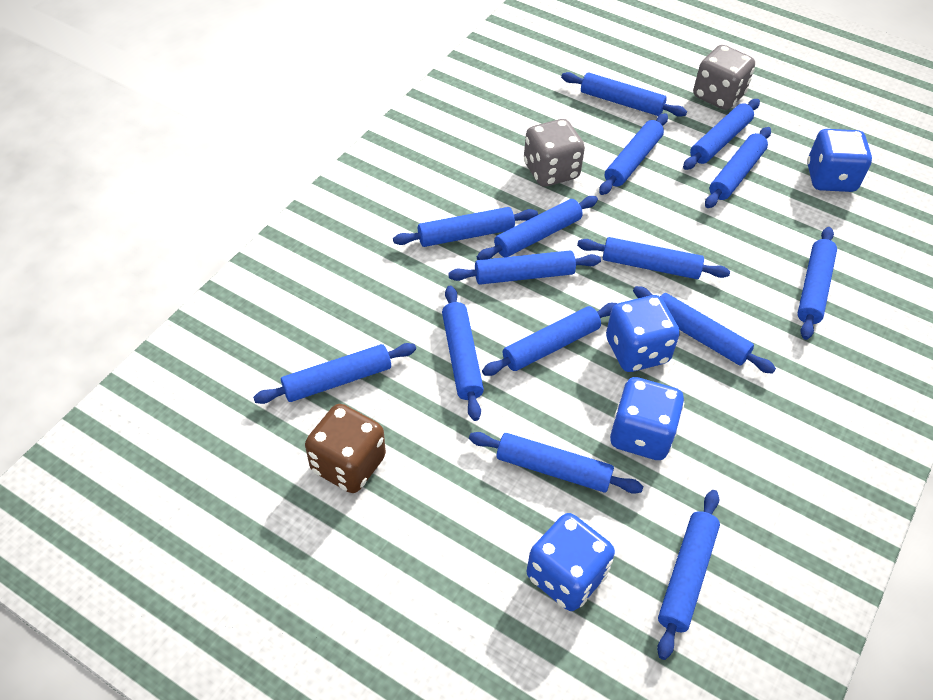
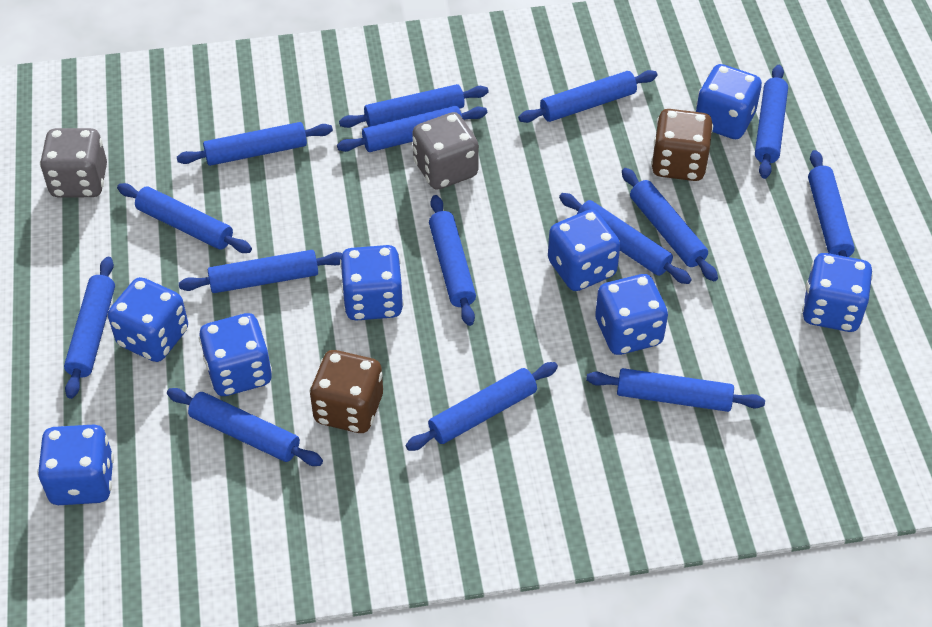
blue dice: [527,513,615,611] [606,295,680,372] [610,377,684,460] [807,129,872,192] = 4 -> [37,425,114,505] [108,277,188,362] [199,313,272,396] [340,245,404,321] [548,209,620,291] [595,274,668,355] [695,64,762,139] [802,253,873,332] = 8
brown dice: [305,404,386,493] = 1 -> [310,350,383,433] [651,109,713,181] = 2

